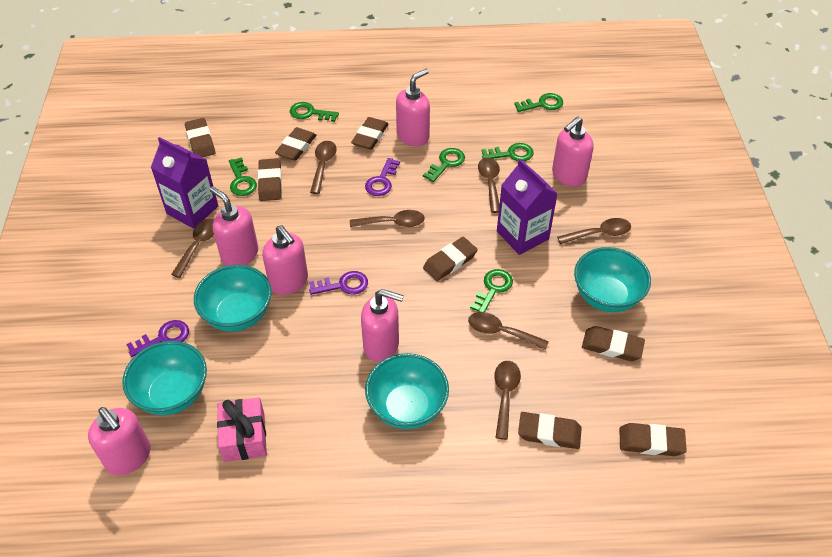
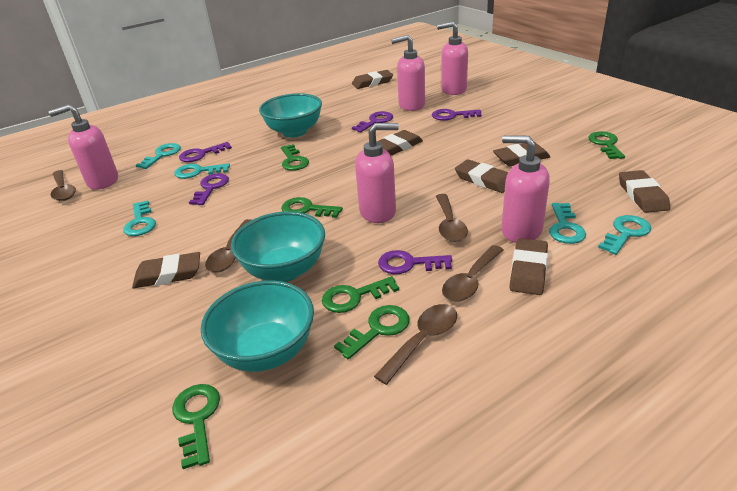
brown eraser: [185,118,215,157] [258,158,282,201] [275,127,317,161] [351,117,389,150] [423,237,478,281] [518,412,582,449] [582,326,645,361] [619,423,687,456] = 8 -> [132,252,200,288] [352,70,393,89] [378,130,423,155] [455,159,508,193] [493,143,550,166] [509,238,548,295] [619,170,670,213] = 7
brown spoon: [171,218,214,278] [310,141,337,194] [350,210,425,227] [468,312,549,350] [478,157,500,213] [494,361,521,440] [557,218,631,244] = 7 -> [51,170,76,201] [205,219,251,273] [374,304,457,385] [436,194,468,242] [442,245,504,302] = 5
pink gift: [217,398,267,462] = 1 -> none = 0
pink soap dispenser: [88,407,151,475] [210,186,258,266] [262,225,308,295] [361,289,404,362] [396,69,430,146] [552,116,594,187] = 6 -> [48,104,118,190] [355,123,399,223] [391,35,425,111] [437,22,468,95] [501,135,550,243] = 5
purple carton: [151,137,218,229] [497,158,558,255] = 2 -> none = 0
purple key: [126,320,189,357] [309,271,368,295] [365,158,400,196] = 3 -> [179,142,232,162] [189,173,229,205] [352,111,393,132] [378,250,452,274] [432,109,482,121] = 5
turquoise bowl: [122,341,207,415] [194,265,272,332] [365,353,449,429] [574,247,651,312] = 4 -> [201,280,314,372] [231,211,325,282] [259,93,322,138] = 3
turquoise key: none = 0 -> [123,201,156,236] [136,143,181,169] [174,163,230,179] [549,203,586,244] [598,215,651,255] = 5

